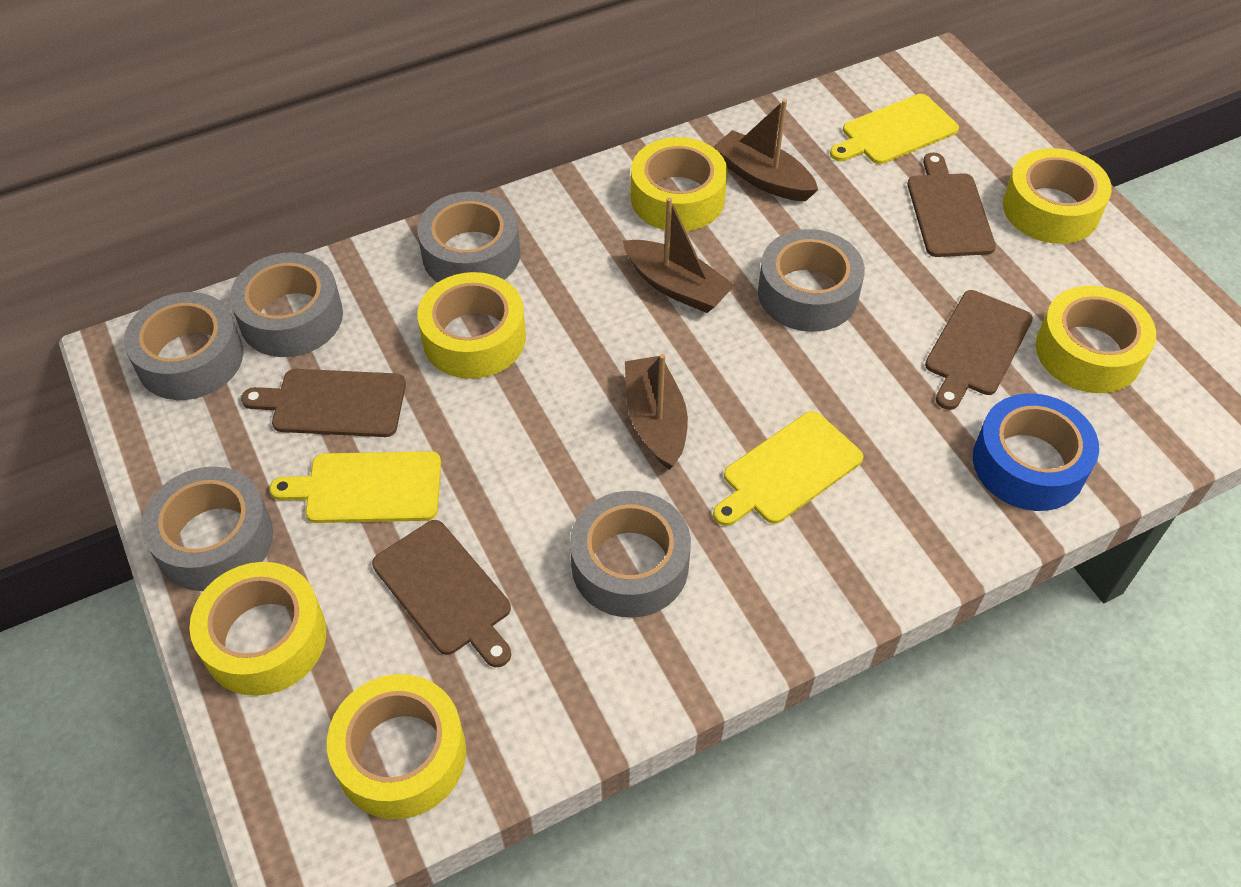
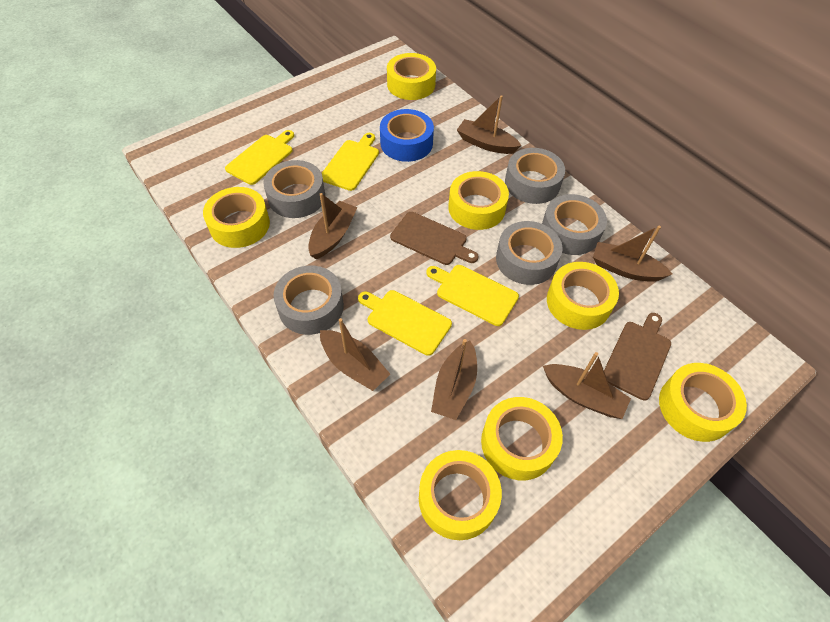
brown boat: [623,198,735,313] [625,354,688,470] [713,99,818,201] = 3 -> [308,193,358,259] [320,318,390,391] [431,339,477,420] [457,95,521,154] [543,352,631,419] [593,225,672,282] = 6
brown cutting board: [241,369,406,437] [372,520,511,667] [907,152,996,257] [925,290,1033,410] = 4 -> [390,212,479,265] [604,313,671,400] = 2
grey tape: [124,292,244,400] [141,467,273,591] [230,253,343,357] [417,192,520,282] [570,491,691,618] [758,229,865,332] = 6 -> [263,160,325,218] [274,266,344,335] [496,221,563,285] [505,148,565,204] [542,194,607,255] = 5
yellow cutting board: [270,451,441,523] [713,411,863,526] [830,94,959,164] = 3 -> [225,130,294,185] [322,133,379,191] [358,290,452,356] [426,265,519,326] = 4
yellow tape: [189,562,326,696] [327,674,466,819] [417,272,526,379] [631,137,728,231] [1003,148,1112,244] [1036,286,1156,393] = 6 -> [203,187,270,248] [387,53,436,100] [419,450,502,540] [448,171,509,230] [481,397,563,480] [547,262,619,330] [659,363,747,442] = 7

